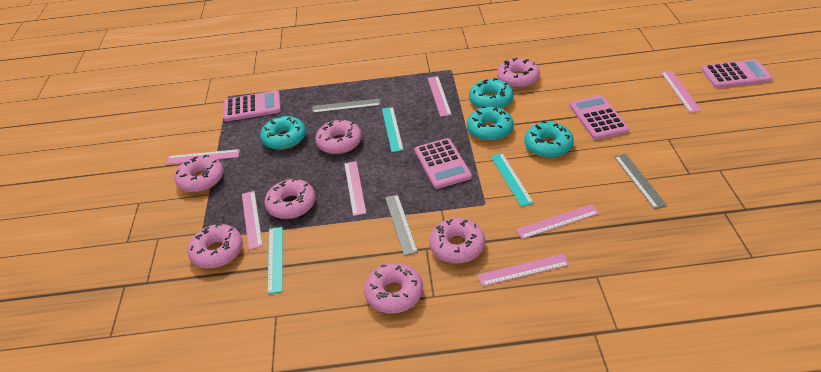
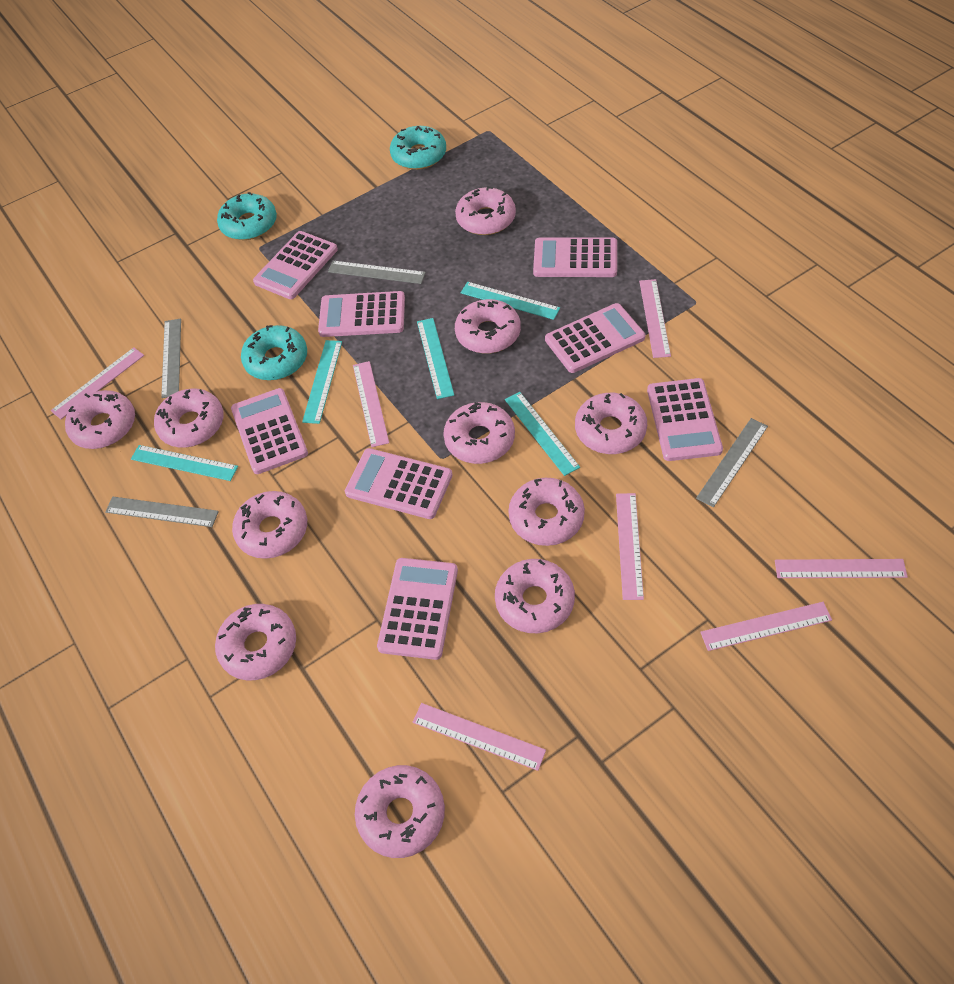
grey ruler: [312,98,380,113] [385,194,418,256] [614,154,667,209] = 3 -> [105,497,219,527] [161,319,181,398] [328,261,426,284] [696,418,768,507] = 4
pink calculator: [223,90,281,122] [415,138,472,189] [569,95,629,140] [701,59,773,88] = 4 -> [231,388,308,474] [253,231,338,299] [318,291,405,337] [345,448,452,519] [377,558,458,660] [533,237,617,277] [545,303,645,373] [647,378,723,461] = 8
pink donut: [174,155,223,192] [188,223,243,269] [264,178,316,219] [315,119,362,154] [364,263,423,313] [429,218,485,264] [497,58,540,88] = 7 -> [65,390,135,449] [154,389,224,447] [215,604,296,680] [232,491,307,559] [355,765,445,858] [443,402,515,464] [455,186,516,235] [455,299,521,354] [495,559,575,633] [508,478,585,546] [575,393,647,454] = 11
turquoise donut: [260,116,306,150] [467,107,514,141] [469,78,513,109] [524,121,574,158] = 4 -> [217,192,277,240] [241,325,307,380] [390,126,446,170] = 3
turquoise ruler: [267,227,283,294] [382,107,404,152] [491,153,534,207] = 3 -> [131,445,238,481] [302,340,342,424] [417,318,454,399] [461,282,560,320] [505,392,580,476] = 5

